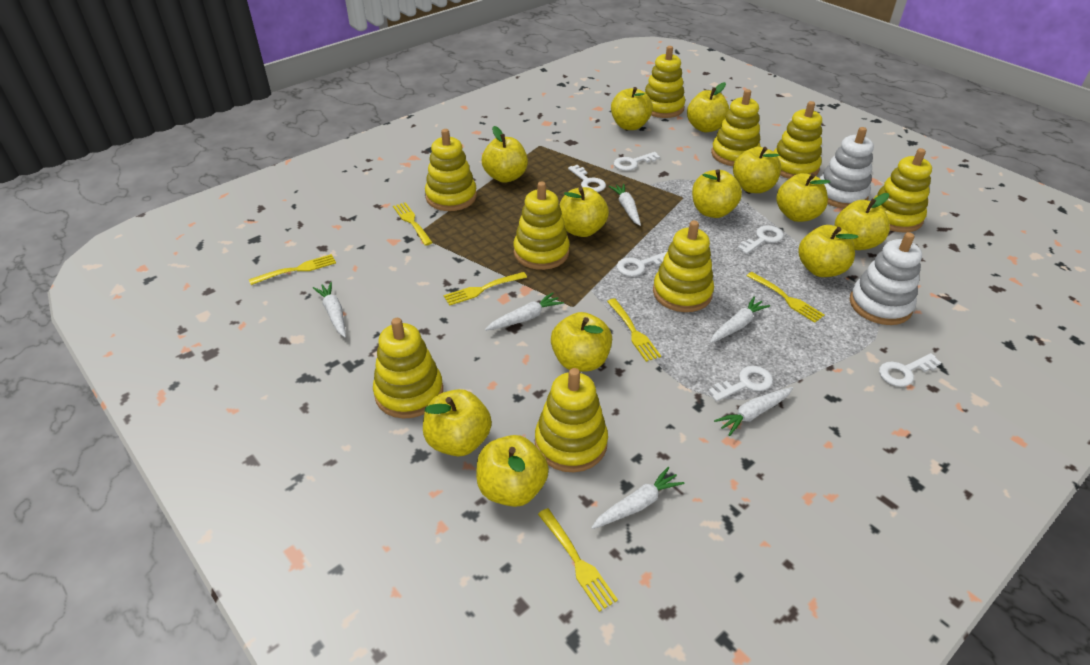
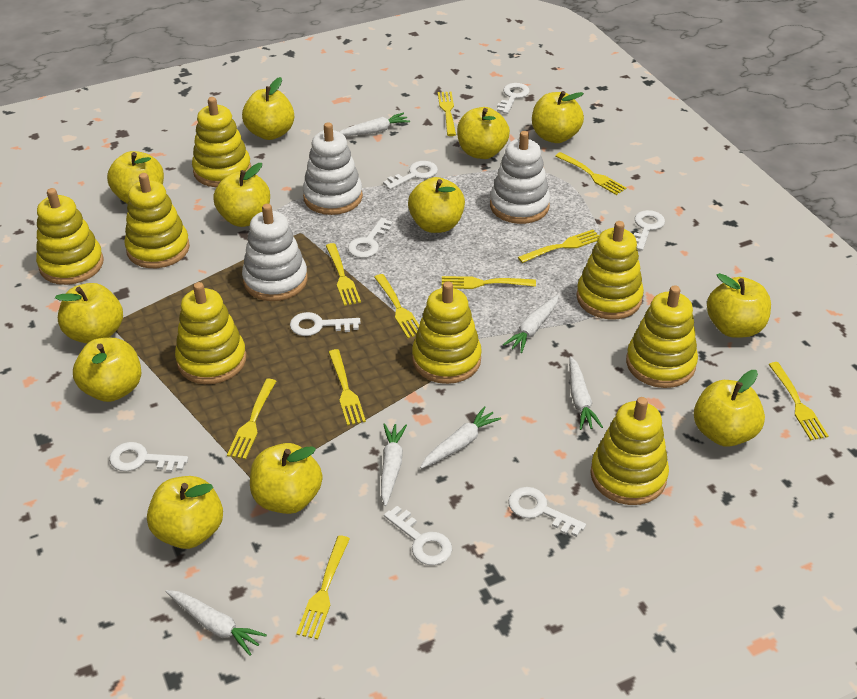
white key: [568,165,606,192] [614,152,660,171] [617,252,667,277] [708,366,773,402] [738,225,784,254] [879,353,941,387] = 6 -> [109,442,188,472] [290,312,360,336] [348,218,393,258] [383,161,438,190] [384,506,452,565] [497,83,530,114] [508,487,586,537] [634,210,665,251] = 8
white stacking toy: [820,127,874,208] [850,232,922,325] = 2 -> [242,204,308,301] [303,122,363,215] [490,131,550,224] = 3
yellow fork: [249,254,336,285] [393,202,433,246] [444,272,527,306] [538,508,618,612] [607,298,661,362] [747,272,825,323] = 6 -> [227,379,276,459] [296,535,350,639] [326,243,361,306] [328,349,366,426] [374,274,419,338] [438,92,456,136] [442,276,536,289] [518,230,599,263] [555,152,627,195] [768,362,829,440] = 10
yellow stacking toy: [373,318,443,418] [425,129,477,211] [513,181,570,270] [535,368,608,472] [645,46,685,118] [653,220,714,312] [711,89,761,166] [773,101,822,179] [873,148,932,232] = 9 -> [36,188,104,285] [124,173,190,268] [175,282,246,384] [192,97,251,187] [412,281,482,384] [576,221,644,320] [590,397,669,505] [626,285,698,388] = 8

